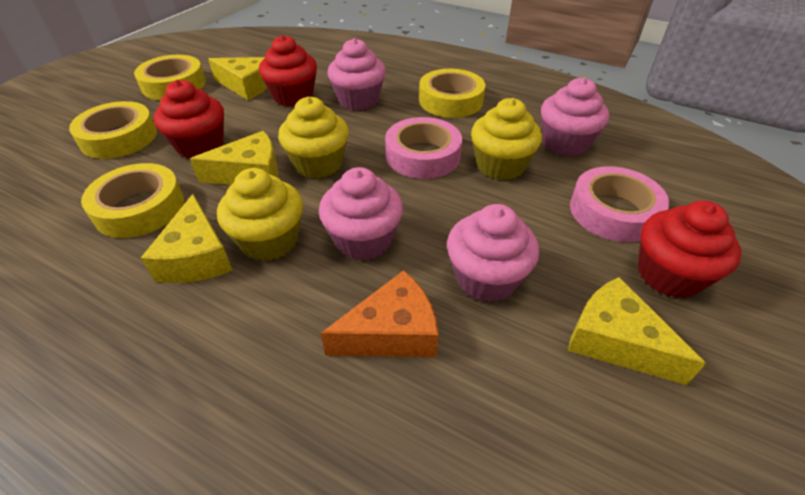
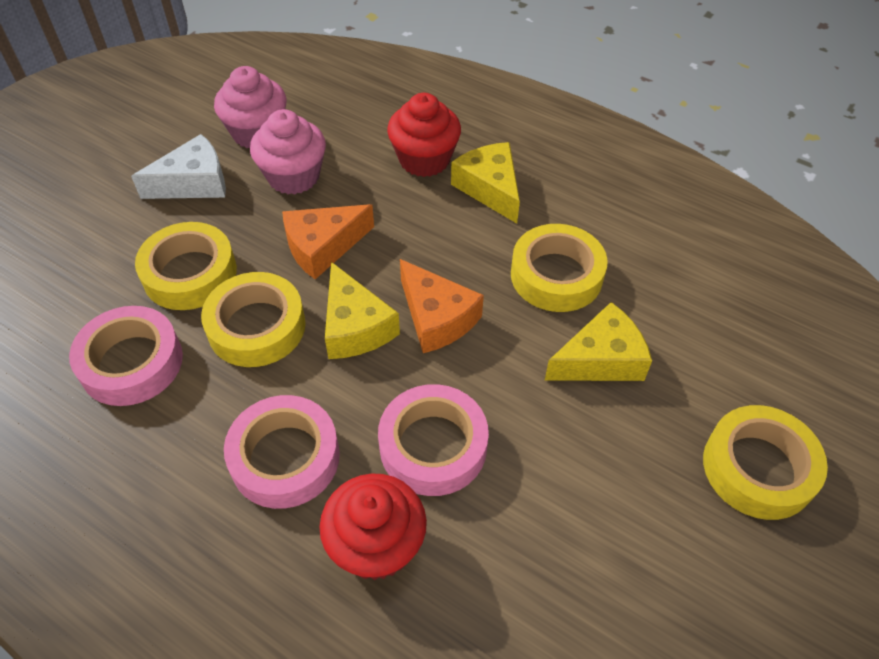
orange cheese: [321,270,439,357] = 1 -> [282,204,374,279] [400,259,484,353] = 2
pink cupcake: [319,167,403,261] [327,38,386,110] [447,204,539,302] [541,77,609,156] = 4 -> [214,66,286,148] [250,109,326,195] = 2
pink tape: [385,117,462,179] [570,166,669,242] = 2 -> [69,306,183,406] [224,395,340,509] [378,384,489,496] = 3
red cupcake: [154,80,224,158] [259,35,317,107] [638,201,742,298] = 3 -> [319,474,427,580] [387,93,461,177] = 2
white cheese: none = 0 -> [131,134,226,199] = 1
yellow cheese: [141,194,233,283] [190,131,279,185] [208,57,267,100] [568,277,706,385] = 4 -> [325,262,400,359] [451,142,520,223] [545,302,652,381] = 3
yellow cupcake: [217,168,303,261] [278,97,349,179] [471,98,542,180] = 3 -> none = 0

